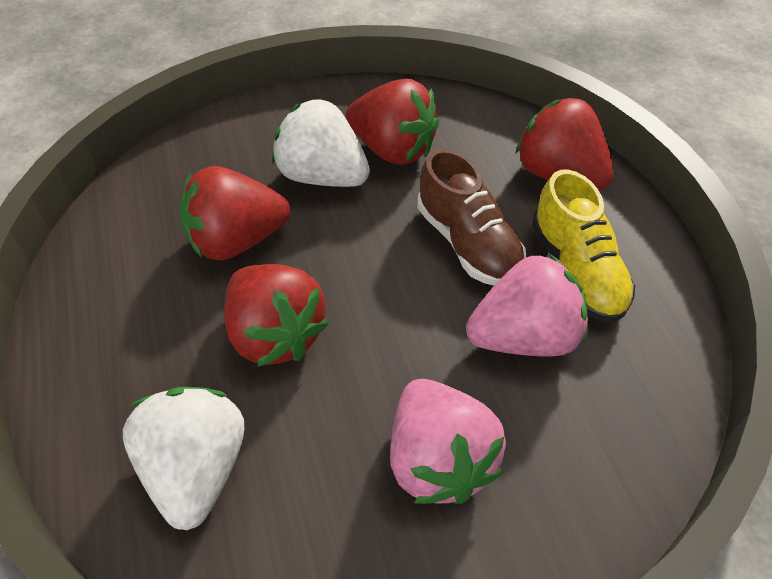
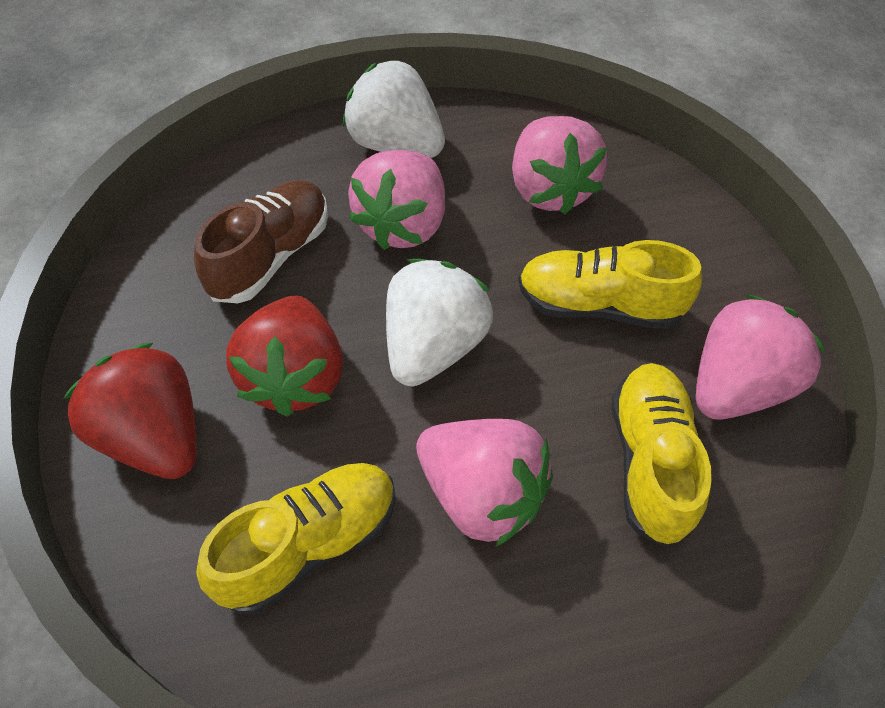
pink strawberry: [390,379,506,504] [466,253,588,356] = 2 -> [348,150,445,250] [416,419,553,547] [512,116,607,215] [696,294,826,419] = 4
red strawberry: [179,166,290,260] [224,264,329,367] [346,79,439,165] [515,97,613,191] = 4 -> [64,343,197,479] [226,295,343,417] = 2
yellow shoe: [532,169,635,323] = 1 -> [196,463,396,615] [518,240,702,329] [612,363,712,547] = 3

